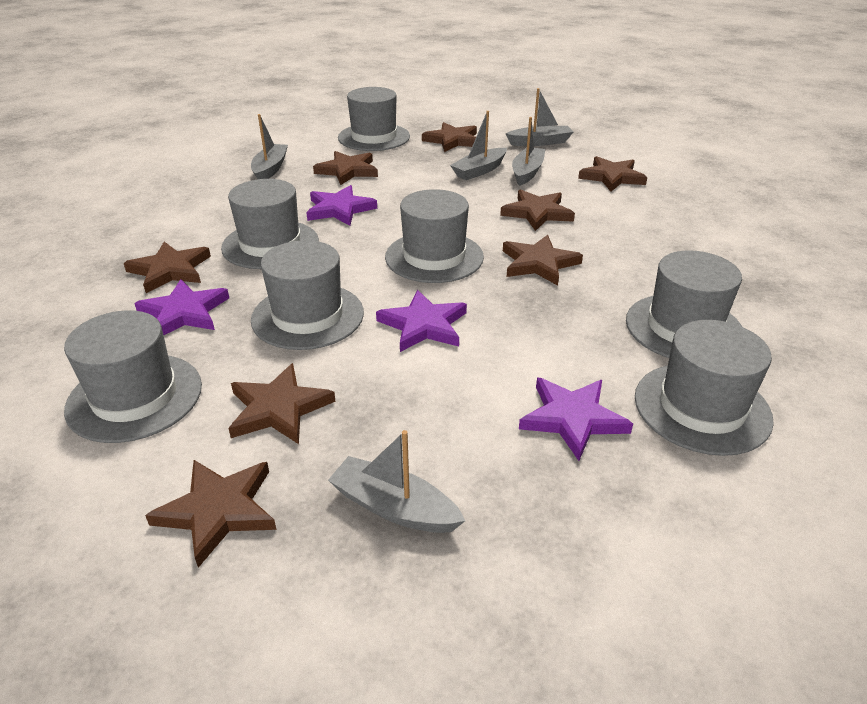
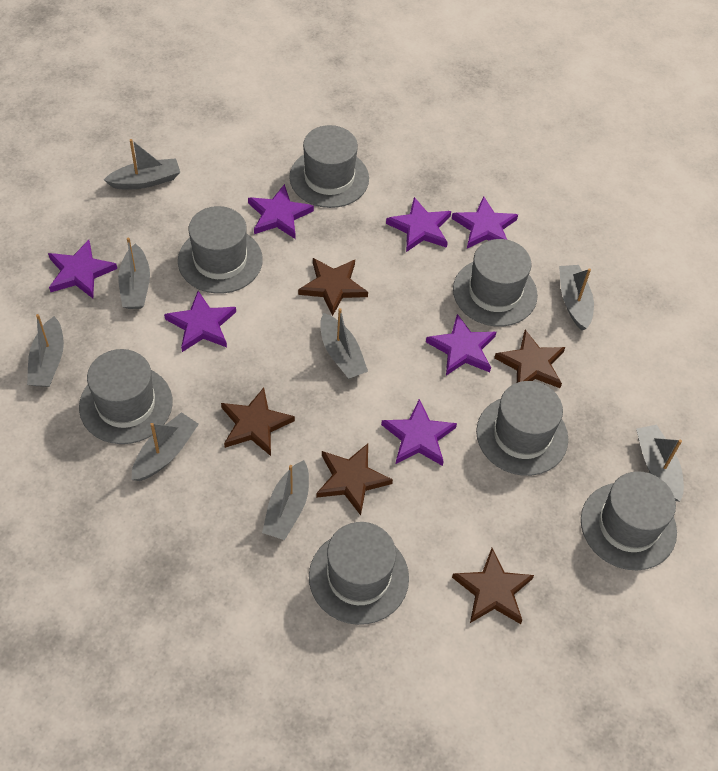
brown star: [124,242,211,293] [145,460,277,568] [228,363,336,444] [313,151,378,185] [422,122,477,152] [500,189,575,231] [503,235,583,285] [578,156,647,192] = 8 -> [221,388,295,456] [298,258,368,316] [316,444,393,515] [452,548,534,624] [494,330,565,388] = 5
grey boat: [251,114,288,179] [328,430,465,533] [450,111,507,180] [506,88,574,146] [512,117,545,186] = 5 -> [27,314,64,387] [104,139,180,189] [118,238,150,309] [132,412,199,481] [262,460,309,540] [320,308,368,379] [559,265,594,330] [636,424,684,501] = 8
purple star: [134,279,229,335] [306,185,377,226] [376,290,467,352] [519,378,633,461] = 4 -> [48,240,117,298] [164,291,236,352] [248,184,314,239] [381,399,457,466] [386,197,451,252] [426,314,496,376] [452,196,518,249] = 7

